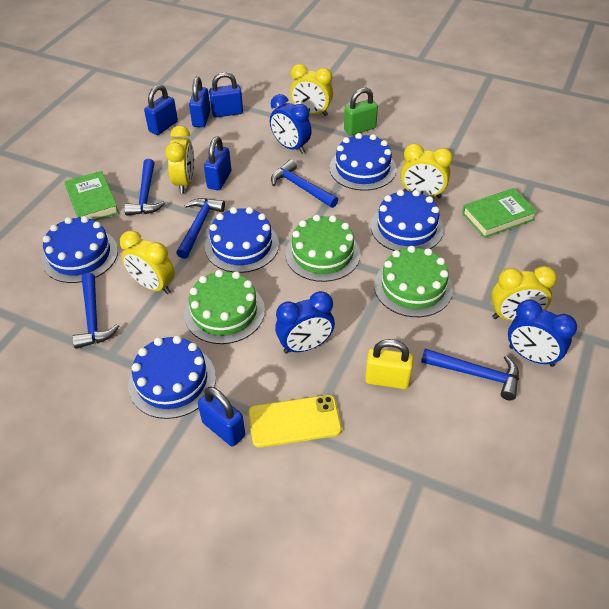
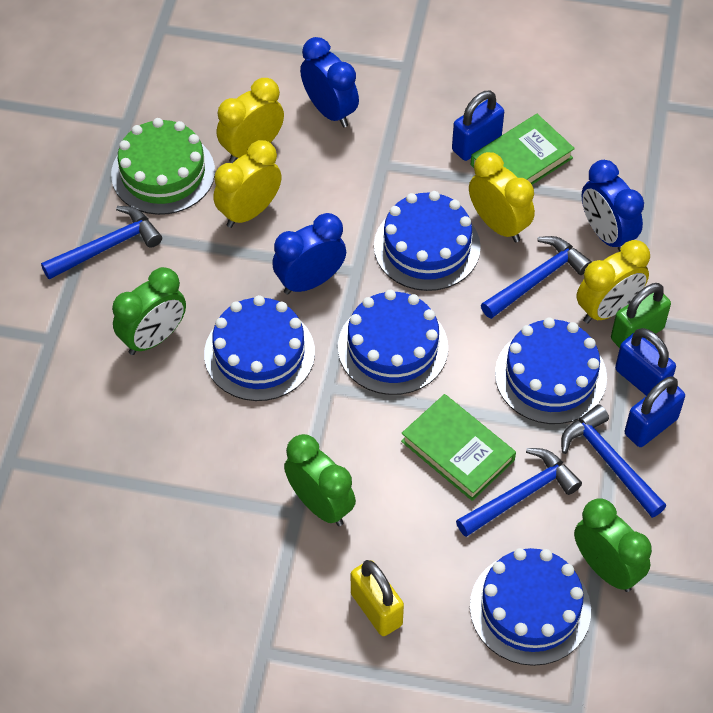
blue hammer: [72,273,119,349] [124,159,165,216] [176,198,225,259] [271,160,338,208] [421,349,519,400] = 5 -> [41,206,162,280] [456,448,582,537] [481,236,592,319] [561,404,666,518] = 4
blue padlock: [144,85,178,135] [189,77,211,127] [198,387,245,446] [204,136,232,190] [209,72,243,117] = 5 -> [452,91,504,161] [615,328,676,396] [624,376,685,447] = 3
green cake: [184,270,265,344] [285,215,360,282] [374,246,453,317] = 3 -> [111,118,215,215] = 1
green clock: none = 0 -> [112,267,186,355] [284,434,356,526] [574,498,652,592] = 3
yellow clock: [120,231,175,294] [165,126,194,193] [290,64,333,116] [401,143,453,198] [491,266,557,321] = 5 -> [213,140,282,228] [217,78,284,163] [469,152,535,242] [576,240,650,323] = 4
yellow phone: [249,395,342,448] = 1 -> none = 0

